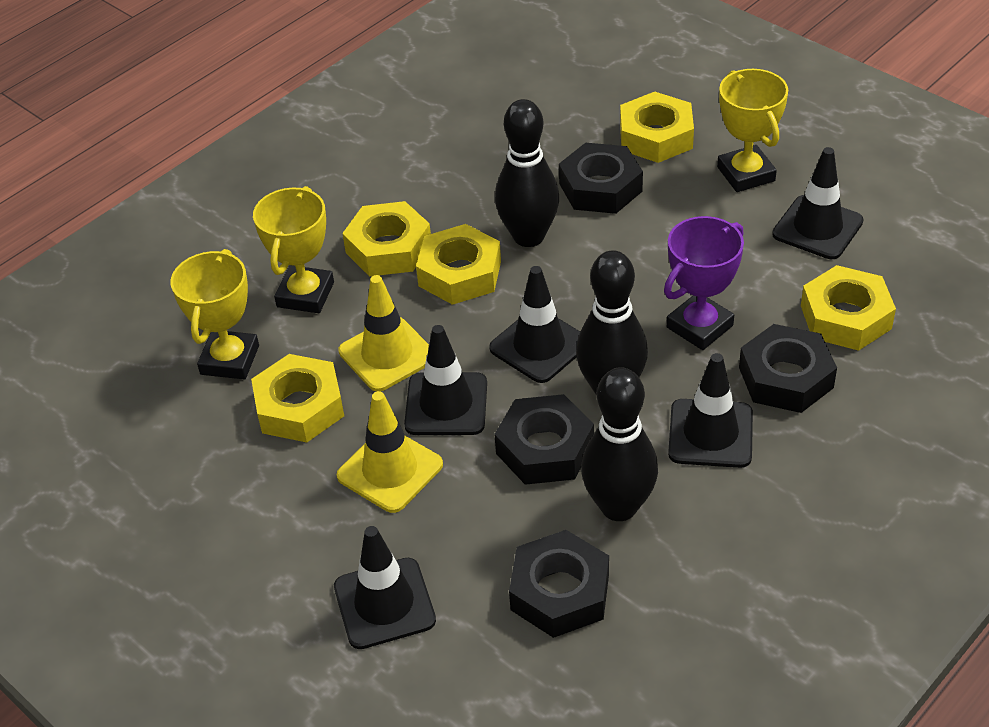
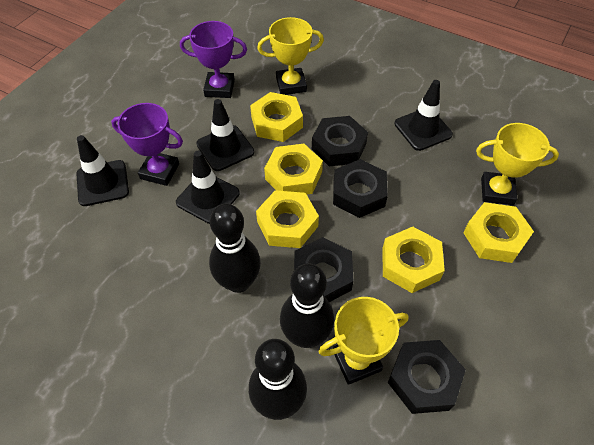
black traffic cone: [334,526,436,649] [404,325,487,435] [489,266,580,383] [668,353,753,468] [772,147,864,259] = 5 -> [76,135,129,206] [176,151,240,224] [196,99,254,171] [394,80,453,151] = 4
purple trophy: [664,216,744,350] = 1 -> [111,103,183,186] [180,21,247,98] = 2
yellow traffic cone: [337,391,443,513] [339,275,429,392] = 2 -> none = 0

